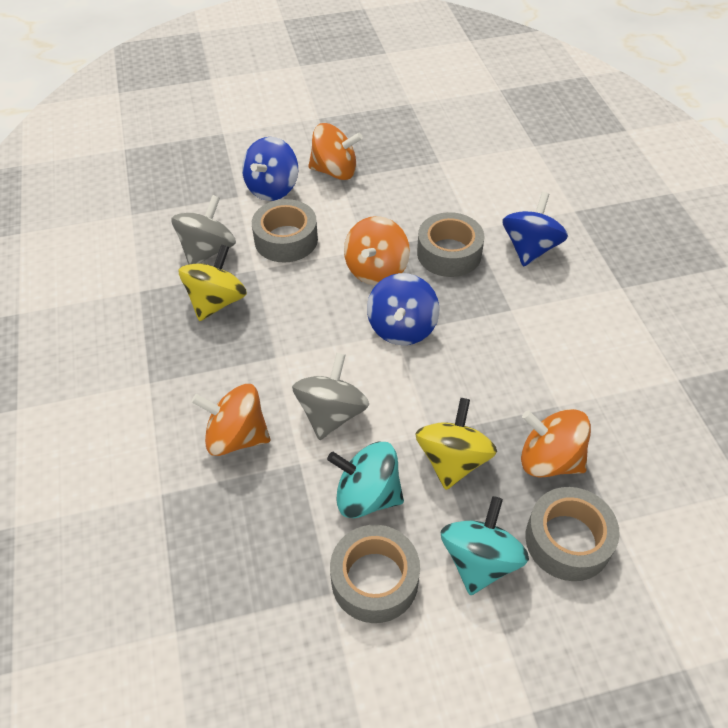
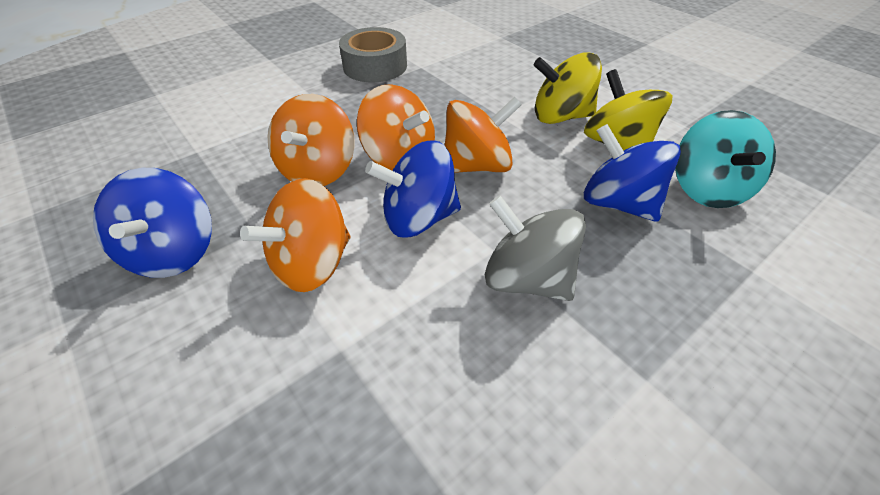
grey spinning top: [171,195,236,265] [292,353,369,440] = 2 -> [485,195,586,301] = 1
grey tape: [252,199,318,263] [330,525,420,623] [417,212,484,277] [525,487,620,581] = 4 -> [339,27,407,82] = 1
turquoise spinning top: [327,442,404,518] [441,496,529,595] = 2 -> [675,110,776,208] = 1

